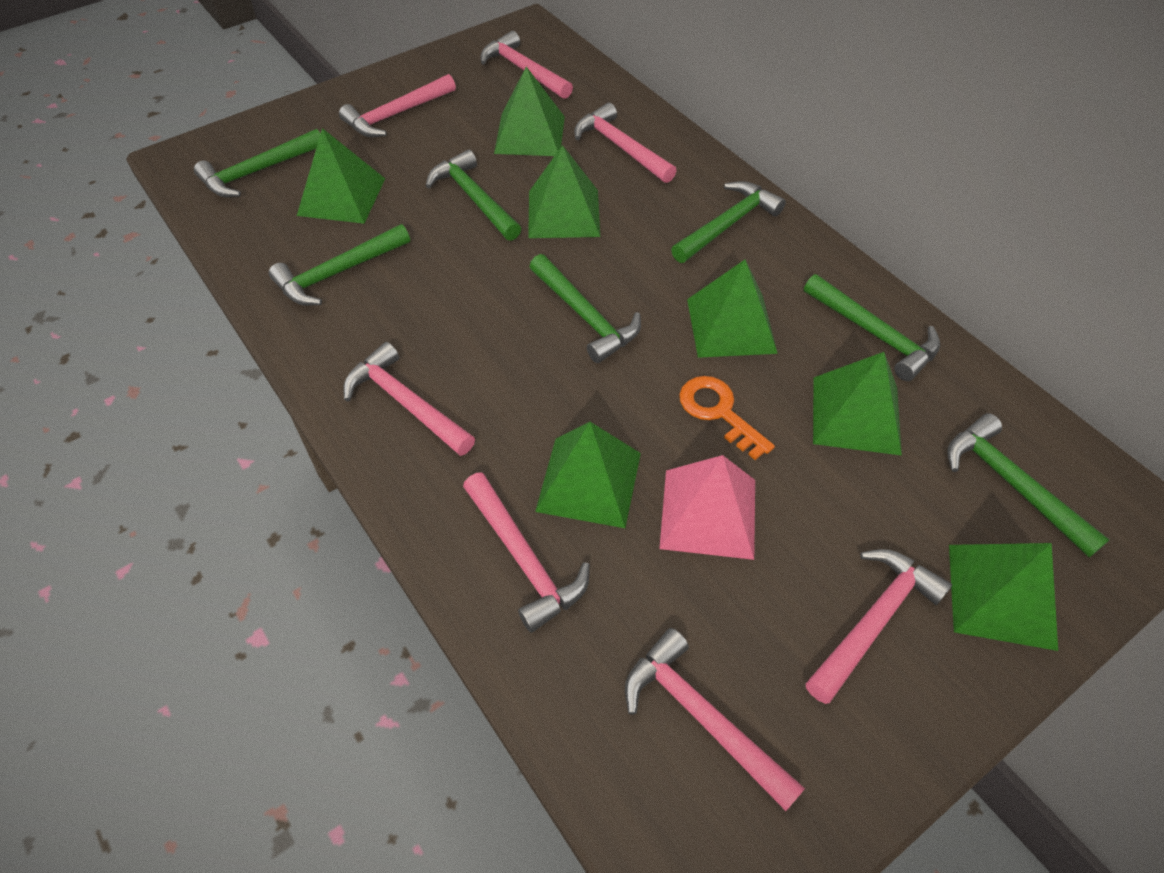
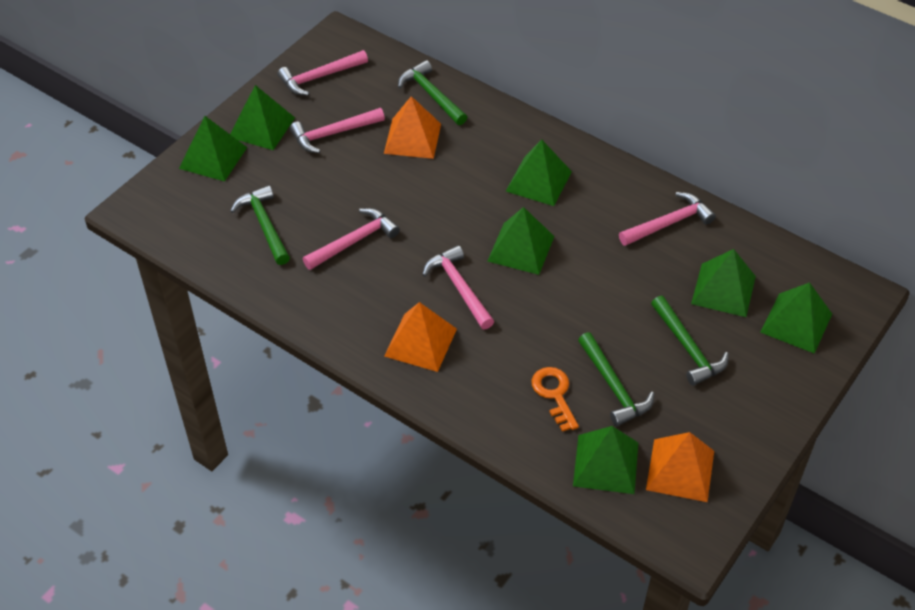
green hammer: [194,129,321,197] [269,224,410,306] [426,149,521,241] [529,254,641,363] [671,181,786,263] [804,274,941,381] [947,413,1110,557] = 7 -> [230,185,290,265] [398,60,467,125] [578,332,654,426] [651,296,729,386] = 4
orange pyramid: none = 0 -> [384,96,441,159] [384,302,457,372] [646,432,714,502] = 3
pink hammer: [339,74,456,137] [343,342,475,456] [463,472,590,633] [481,31,573,99] [574,103,677,183] [625,628,805,811] [806,549,952,704] = 7 -> [277,50,368,96] [290,108,385,153] [303,208,400,270] [422,245,494,329] [619,192,716,246] = 5
pink pyramid: [659,455,755,560] = 1 -> none = 0

